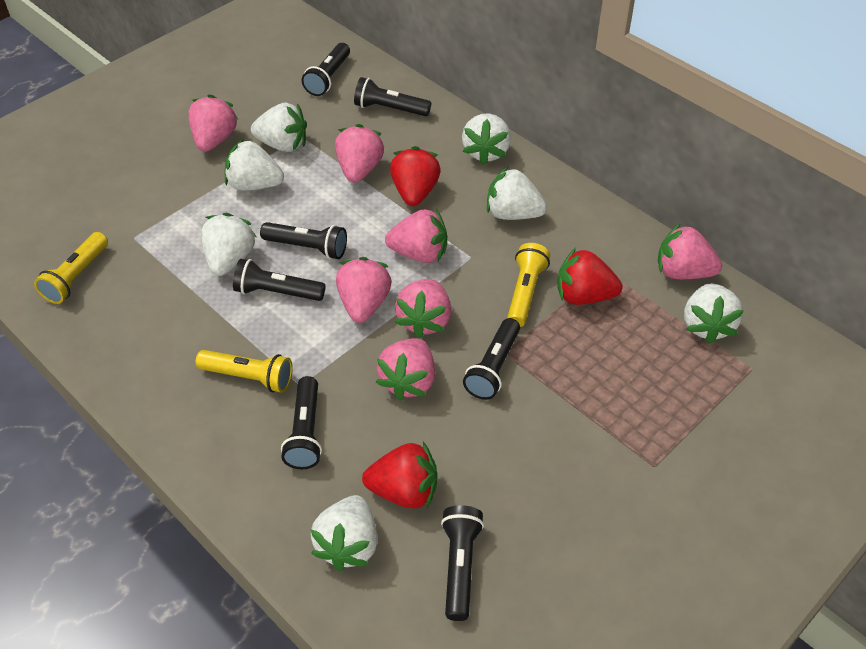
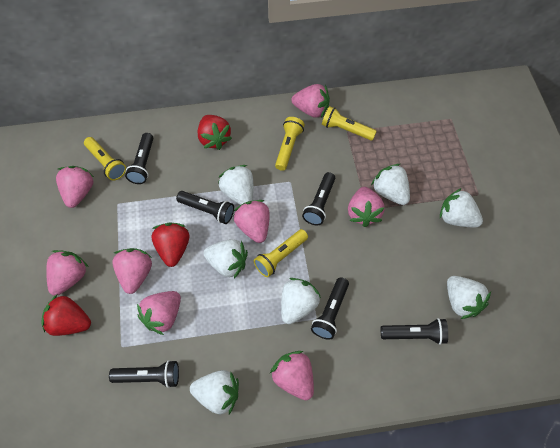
black flashlight: [233,259,325,301] [260,222,347,259] [281,376,322,469] [302,43,350,96] [354,77,431,116] [441,505,484,621] [463,318,520,400] = 7 -> [109,360,179,388] [125,133,154,184] [176,191,234,224] [302,172,335,225] [311,277,349,340] [381,318,448,345] = 6
pink strawberry: [188,94,238,152] [335,124,384,183] [336,257,392,323] [376,338,435,401] [385,209,447,263] [395,279,451,338] [658,223,722,279] = 7 -> [46,250,88,296] [56,166,94,208] [112,248,152,294] [137,291,181,335] [234,200,270,243] [270,351,314,400] [291,84,330,118] [348,187,385,227] = 8
yellow flashlight: [34,232,108,304] [196,350,293,393] [507,243,550,327] = 3 -> [84,137,126,180] [254,229,308,277] [275,117,305,171] [322,106,377,141] = 4

